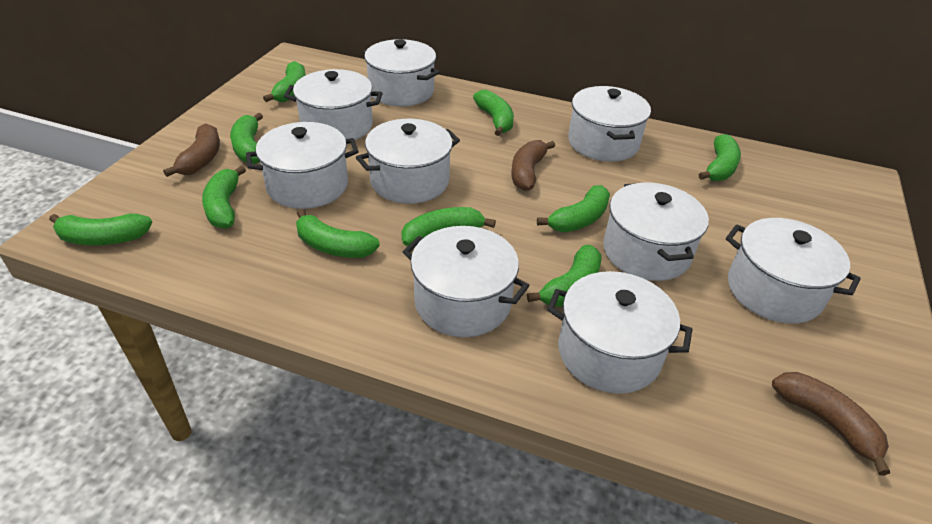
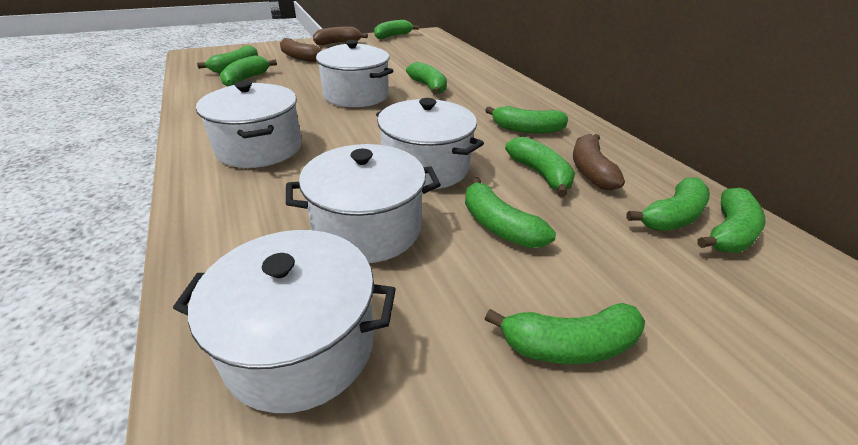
white pot: [246,122,359,209] [284,69,383,140] [356,119,460,204] [363,39,440,106] [403,226,530,337] [547,271,692,394] [568,86,651,162] [603,182,709,281] [726,218,861,324] = 9 -> [173,230,396,413] [196,81,302,168] [286,144,441,263] [316,40,393,107] [376,98,484,189] = 5

